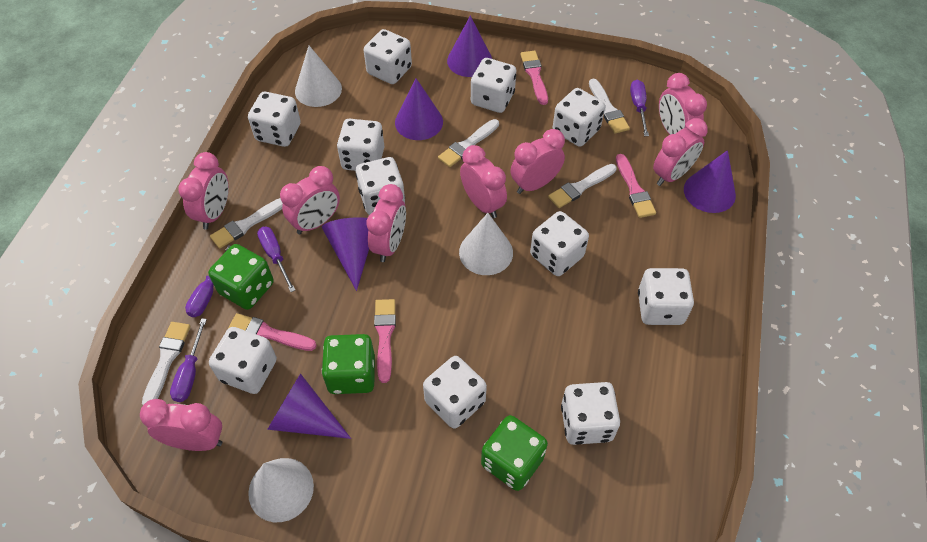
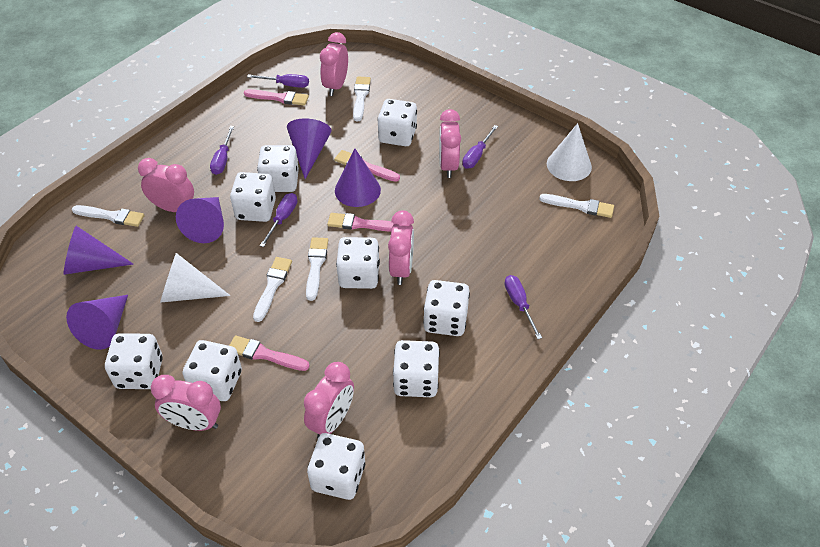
green dice: [208,244,274,310] [322,334,375,394] [481,415,548,491] = 3 -> none = 0
pink clock: [140,399,222,451] [178,152,229,229] [280,166,340,234] [366,184,406,262] [460,145,507,218] [510,129,565,194] [653,118,708,186] [659,73,707,135] = 8 -> [138,158,194,212] [151,375,221,431] [304,362,354,439] [320,32,348,96] [388,210,414,285] [439,109,461,178] = 6
purple screwdriver: [170,318,207,402] [185,245,231,317] [257,227,295,292] [630,80,649,136] = 4 -> [210,126,234,175] [247,74,309,88] [260,193,297,247] [462,125,498,169] [504,275,542,339] = 5
white cone: [248,458,314,522] [295,46,342,107] [459,213,513,275] = 3 -> [160,253,231,303] [547,123,592,181] = 2
white dice: [209,327,277,394] [248,92,301,147] [337,119,384,171] [356,157,405,215] [364,29,412,84] [423,356,487,429] [471,58,516,113] [530,211,589,276] [553,88,605,146] [561,382,620,445] [638,268,694,325] = 11 -> [105,333,163,389] [182,340,242,401] [230,172,276,222] [257,145,299,192] [307,433,365,500] [336,237,380,289] [377,99,417,146] [393,340,440,397] [423,280,470,336] = 9

